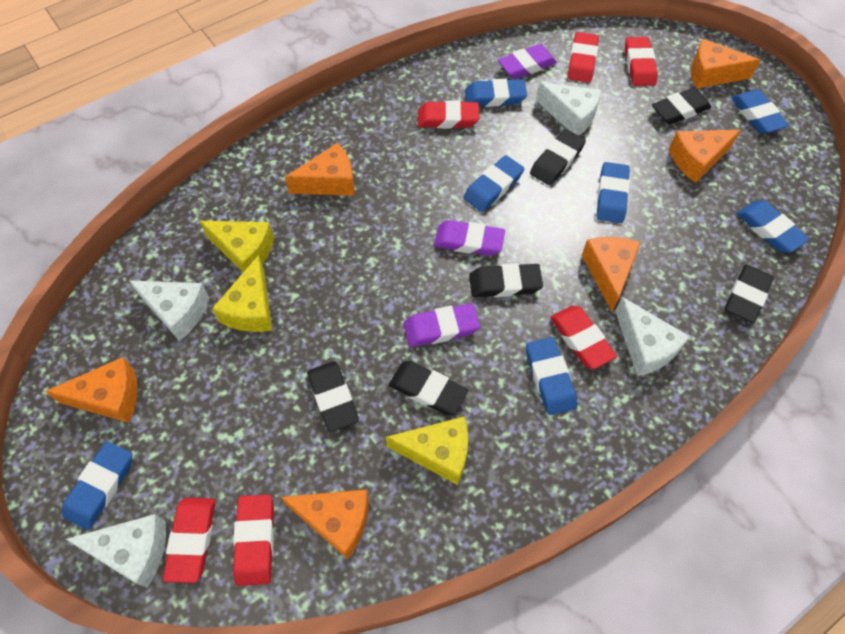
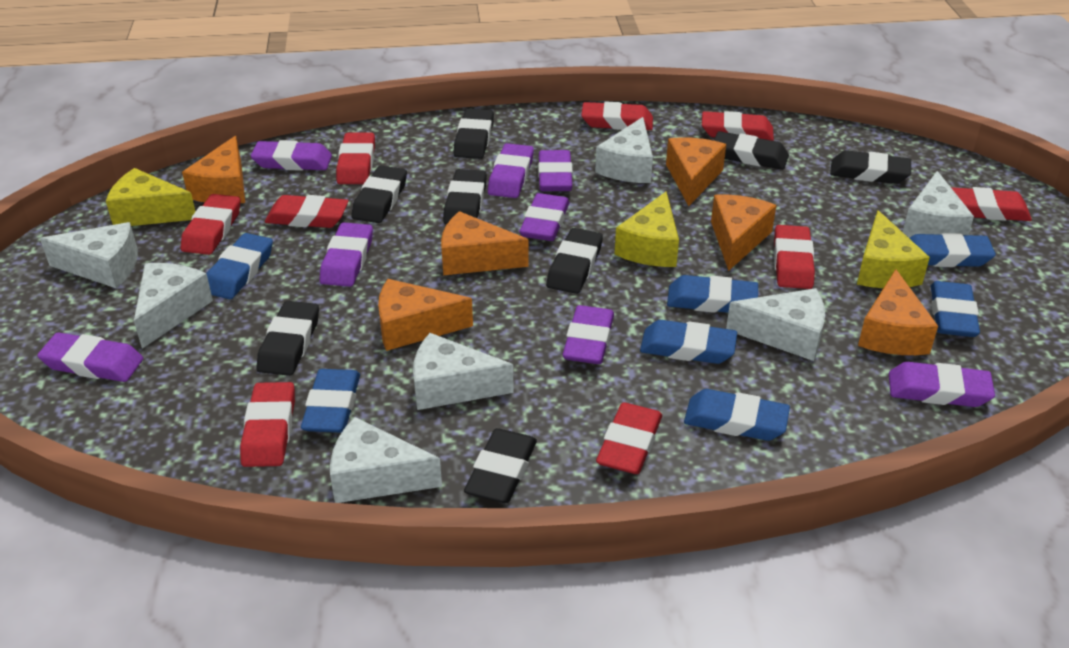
black eraser: [307,361,359,432] [389,361,468,415] [469,263,543,297] [530,129,586,185] [652,88,711,125] [725,265,774,323] = 6 -> [256,301,319,376] [351,166,407,223] [443,169,487,225] [453,109,494,159] [464,428,537,503] [546,228,603,294] [714,131,789,170] [830,150,911,184] = 8
purple eraser: [404,303,480,347] [434,220,505,256] [498,44,557,79] = 3 -> [37,333,143,382] [251,140,332,171] [320,222,373,287] [488,143,534,198] [519,193,570,241] [538,150,573,191] [562,305,614,364] [889,362,995,407] = 8
red eraser: [163,498,216,583] [233,494,274,586] [418,100,479,128] [550,306,617,369] [568,32,599,83] [625,37,658,86] = 6 -> [180,194,241,255] [240,382,295,467] [265,195,349,228] [336,133,375,184] [581,101,653,130] [596,402,662,474] [702,111,774,141] [774,225,815,289] [951,187,1032,221] = 9
white cheese: [66,514,166,588] [129,280,209,341] [536,82,602,136] [615,297,690,376] = 4 -> [40,222,138,288] [134,263,213,349] [330,417,442,503] [413,333,514,410] [595,117,653,183] [726,288,825,361] [903,171,974,238] = 7

